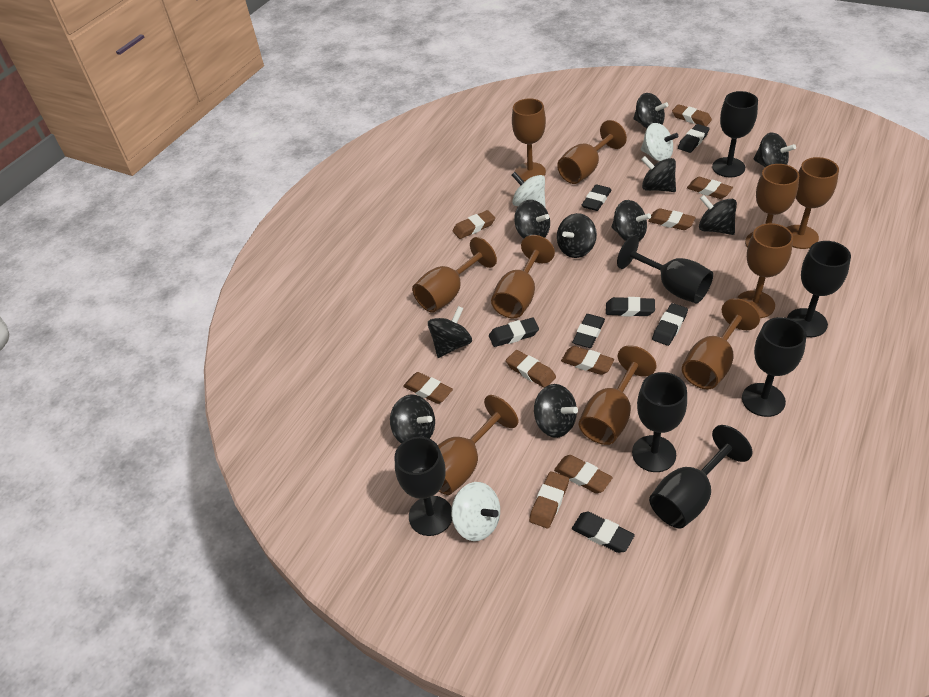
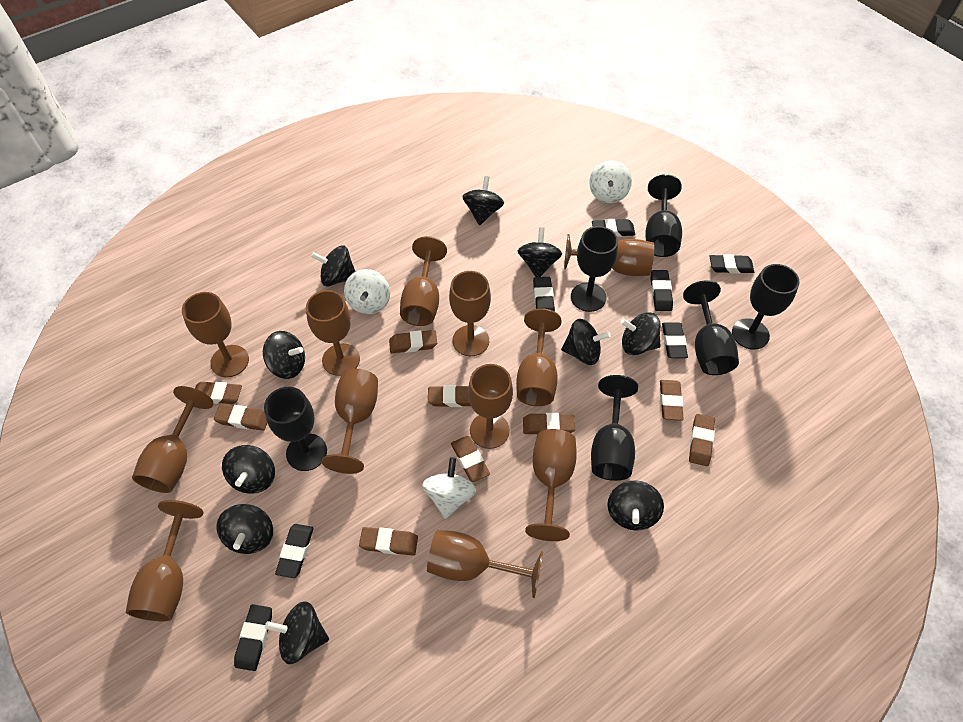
black goblet: [395,437,452,536] [617,235,713,303] [632,372,687,472] [649,425,752,528] [712,91,758,177] [742,317,807,417] [787,241,851,337] = 7 -> [264,387,327,471] [571,226,618,312] [591,375,638,481] [645,174,682,257] [683,280,739,375] [732,264,800,350] = 6
brown goblet: [412,237,497,313] [438,395,518,495] [491,235,555,318] [512,98,546,182] [557,120,627,184] [579,345,657,445] [682,298,760,389] [737,223,793,318] [745,164,799,248] [786,157,839,249] = 10 -> [126,500,204,621] [132,386,214,493] [182,292,249,377] [306,290,360,376] [322,369,378,474] [400,236,447,326] [427,530,543,598] [449,271,491,356] [468,364,513,449] [516,308,562,406] [525,429,577,541] [564,234,654,276] = 12

